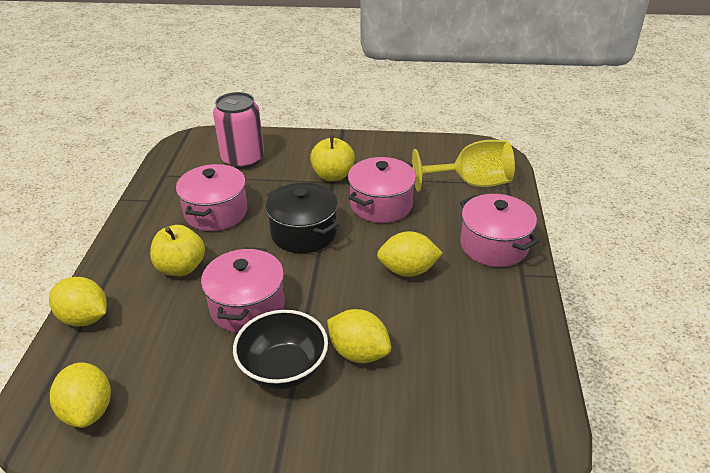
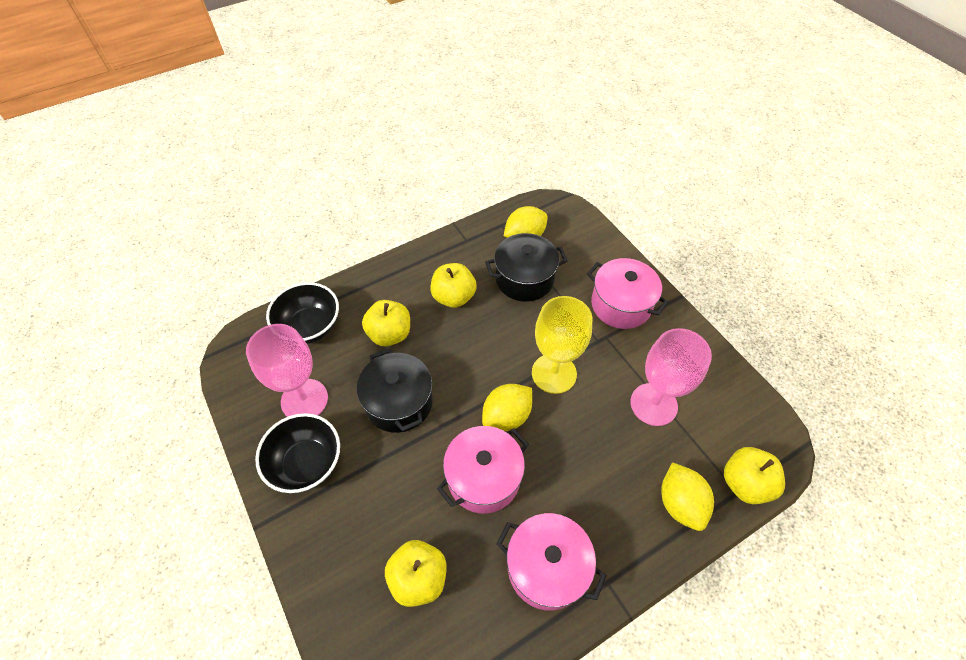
black bowl: [233,310,328,389] = 1 -> [255,413,340,493] [266,282,339,344] = 2
black pot: [266,182,340,253] = 1 -> [357,348,433,433] [485,233,567,302] = 2
pink can: [213,92,264,169] = 1 -> none = 0
pink goblet: none = 0 -> [246,324,328,417] [631,328,712,426] = 2
pink pot: [176,164,248,231] [201,247,285,333] [348,157,416,223] [460,194,540,267] = 4 -> [437,426,529,514] [496,513,606,611] [587,258,669,329] = 3
yellow apple: [150,225,205,276] [310,135,355,181] = 2 -> [362,300,410,346] [385,540,446,607] [430,263,477,308] [724,447,785,504] = 4
yellow lemon: [49,277,107,326] [50,363,111,428] [327,309,391,363] [377,231,443,277] = 4 -> [482,384,532,431] [504,206,548,238] [661,462,714,531] = 3

